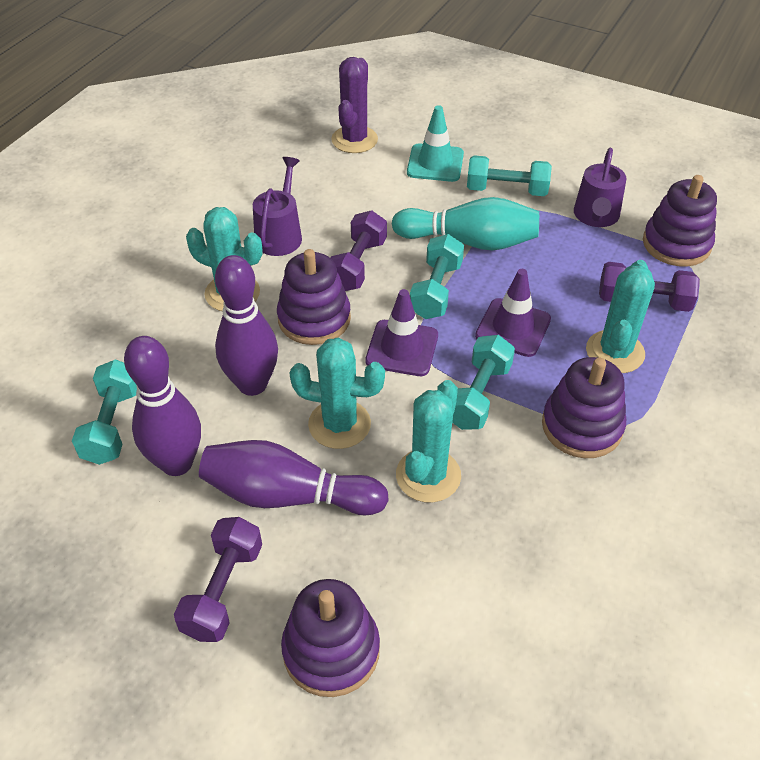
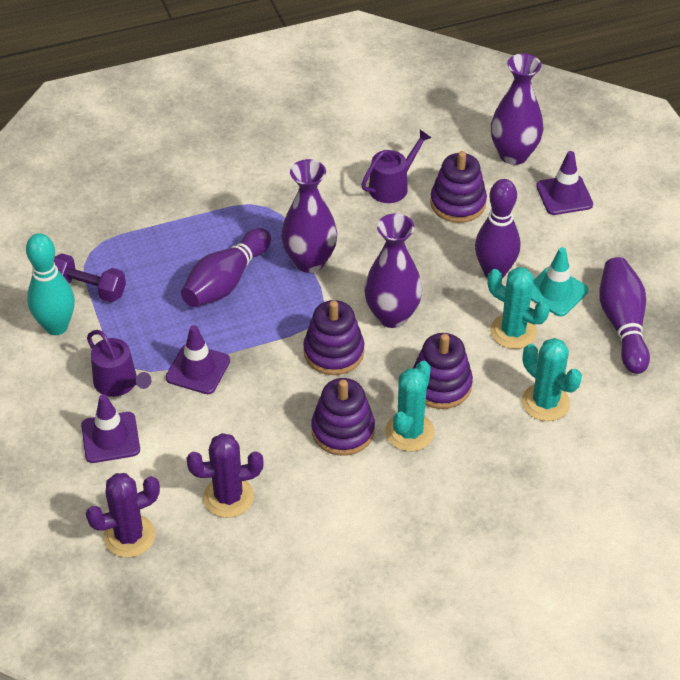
purple cactus: [331,57,378,153] = 1 -> [86,473,160,558] [186,433,264,518] = 2
purple dumbbell: [174,517,262,642] [330,210,387,291] [599,262,700,312] = 3 -> [54,254,126,302] = 1
purple traffic cone: [365,289,438,376] [475,269,551,357] = 2 -> [81,394,140,463] [166,325,230,394] [536,151,593,215] = 3
purple vase: none = 0 -> [281,159,337,273] [364,213,422,328] [491,53,544,165] = 3
turquoise cactus: [186,207,262,311] [289,337,385,449] [396,380,461,503] [586,260,655,373] = 4 -> [385,361,434,451] [487,267,550,349] [522,338,582,421] = 3
turquoise dumbbell: [72,359,137,465] [410,234,464,319] [452,335,515,430] [467,155,552,196] = 4 -> none = 0

